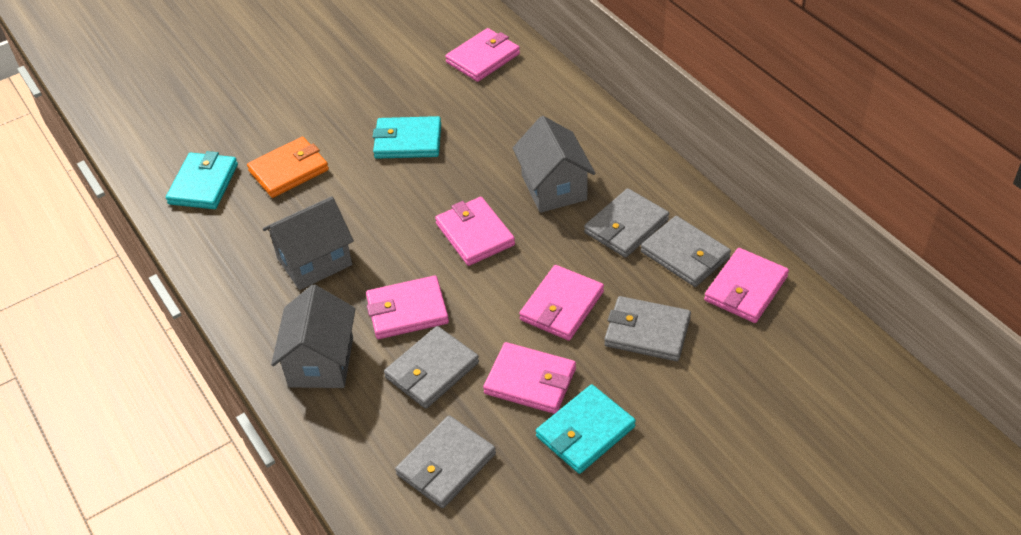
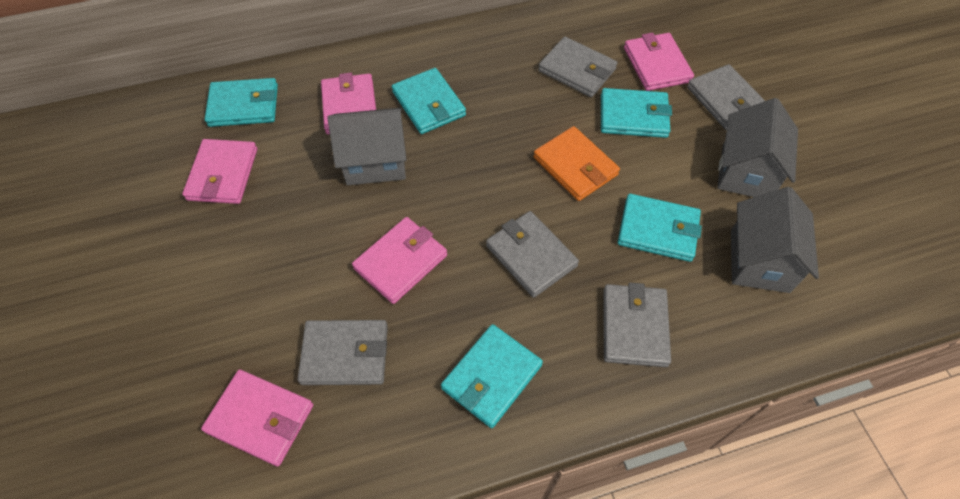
pink wallet: [366,276,449,339] [435,197,515,266] [445,28,520,82] [483,342,576,414] [519,265,604,341] [704,248,789,323] = 6 -> [182,139,257,204] [201,370,313,467] [321,73,376,134] [352,217,447,304] [624,33,694,91] = 5
turquoise wallet: [166,151,238,209] [373,116,441,159] [536,385,636,474] = 3 -> [205,78,278,127] [392,68,466,134] [441,324,543,428] [601,88,672,138] [618,194,702,262] = 5

